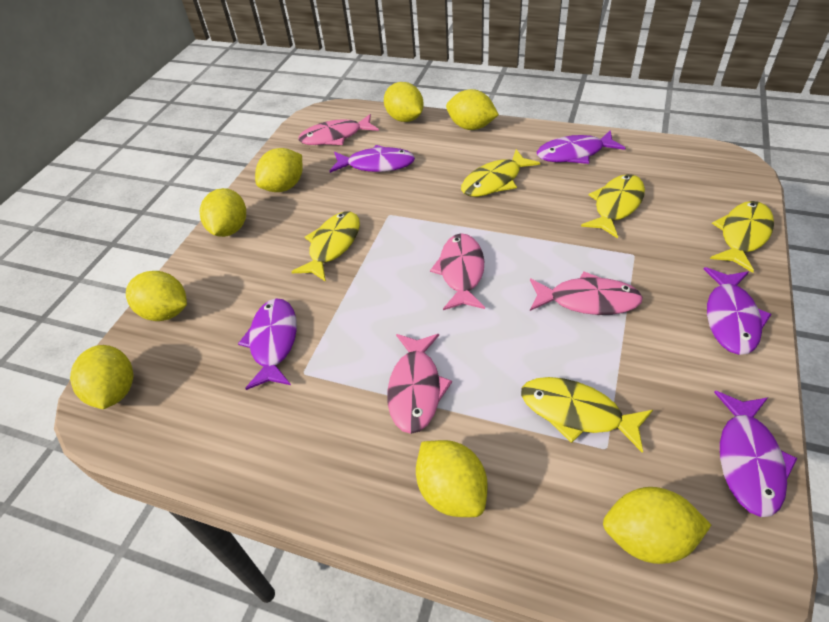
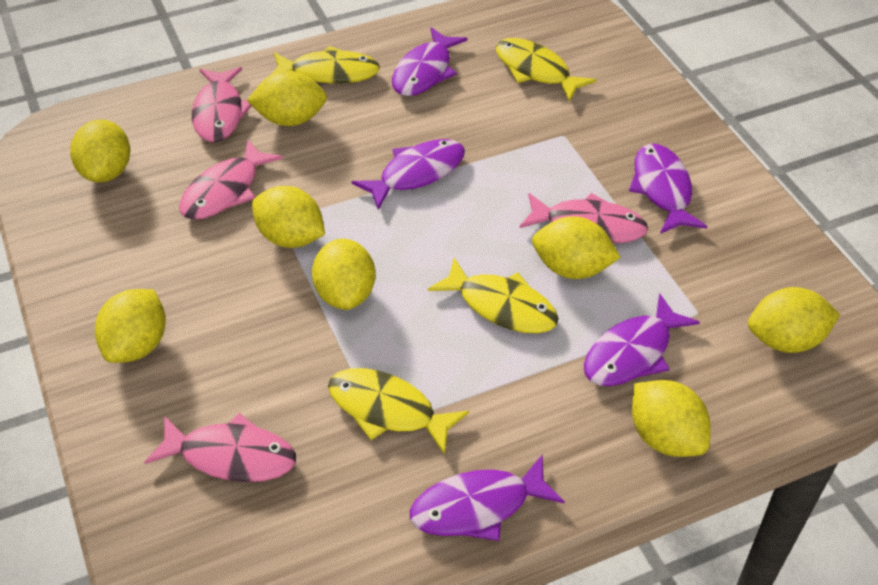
yellow fish: [291,211,360,282] [461,149,540,197] [521,377,653,453] [581,174,645,238] [710,201,774,273] = 5 -> [271,46,380,84] [328,368,469,455] [428,257,559,333] [496,38,596,102] = 4

